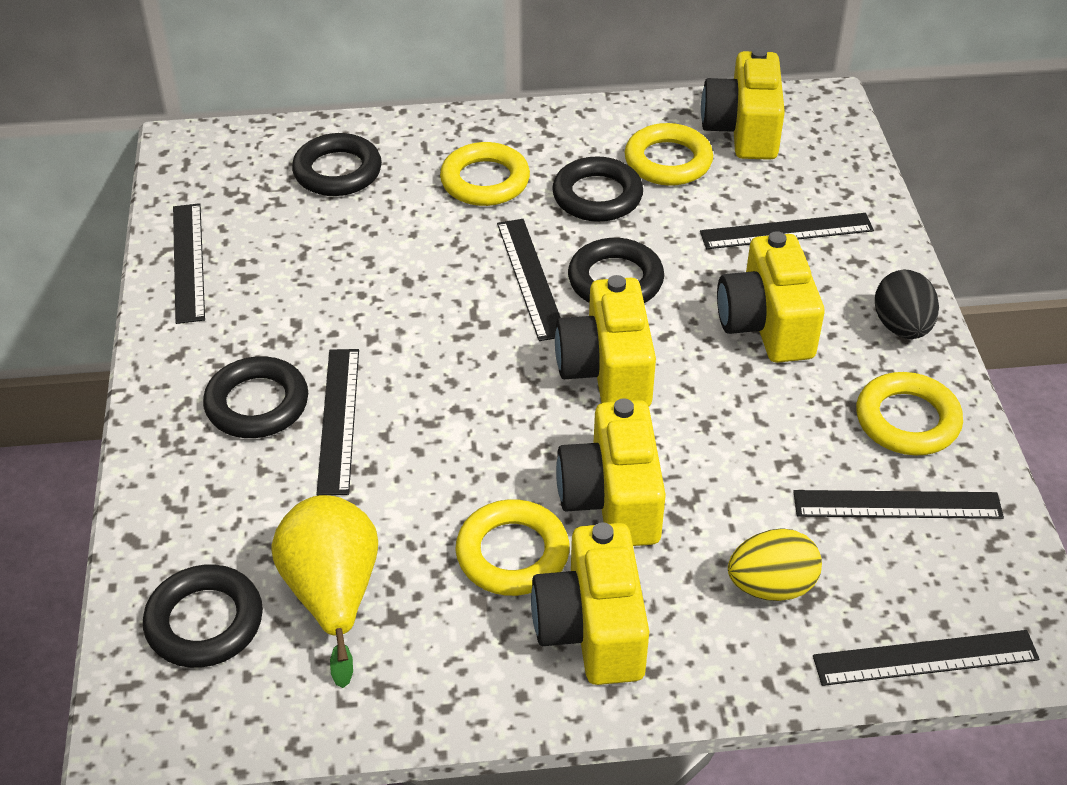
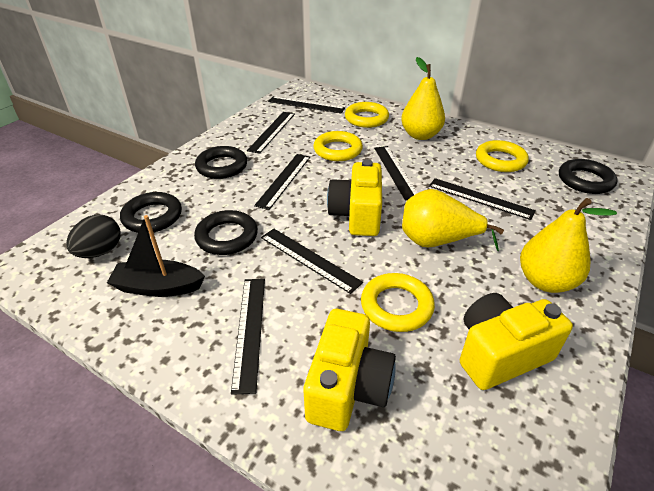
black boat: none = 0 -> [107,215,205,297] = 1
black ring: [143,565,263,668] [203,356,308,438] [292,133,382,196] [552,156,643,222] [568,238,664,303] = 5 -> [120,192,182,233] [194,210,258,255] [195,146,247,179] [559,159,617,194] = 4
black ruler: [173,203,205,324] [317,349,359,496] [497,219,561,341] [700,213,874,249] [793,490,1004,519] [813,630,1039,686] = 6 -> [231,279,265,395] [247,112,295,154] [254,154,310,210] [261,229,363,294] [268,96,345,113] [374,146,418,200] [429,178,536,220] = 7
yellow camera: [531,522,649,685] [555,275,656,407] [556,399,666,546] [701,47,785,160] [717,231,825,363] = 5 -> [303,309,396,431] [327,159,382,236] [460,293,573,390] = 3
yellow egg: [728,528,822,601] = 1 -> none = 0
yellow pear: [271,495,378,688] = 1 -> [401,57,445,140] [402,189,504,251] [520,198,617,293] = 3

